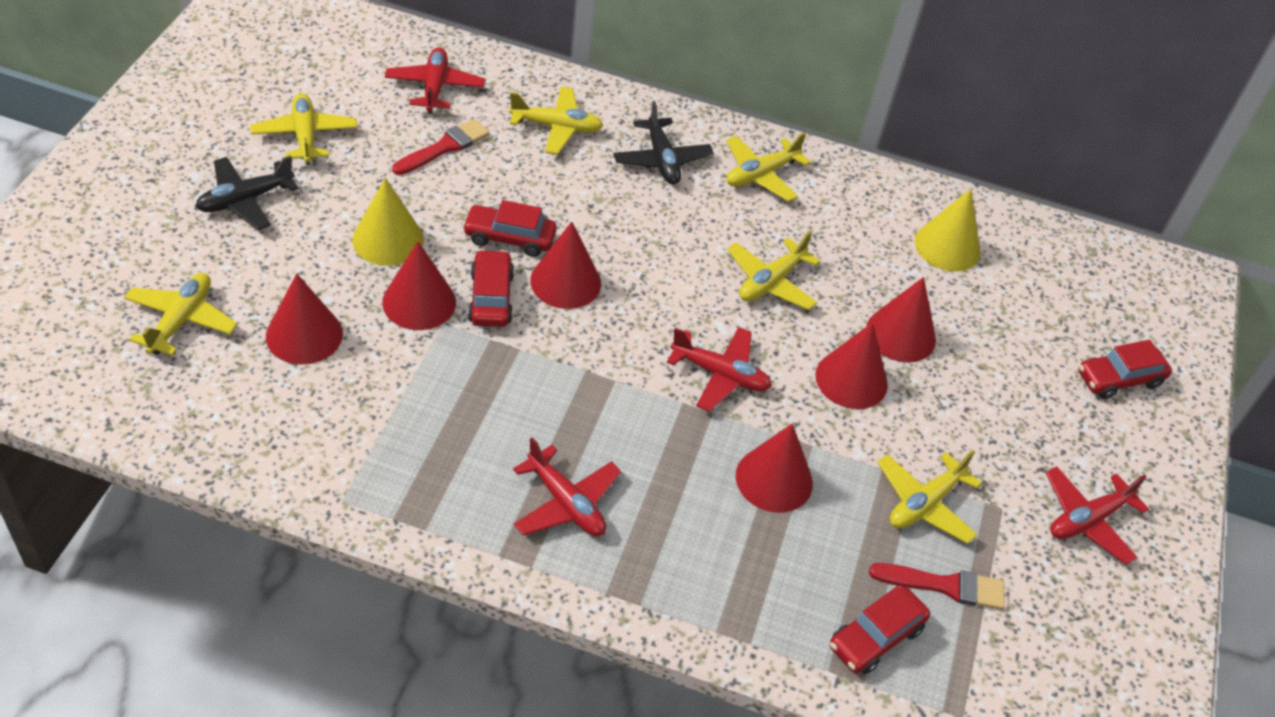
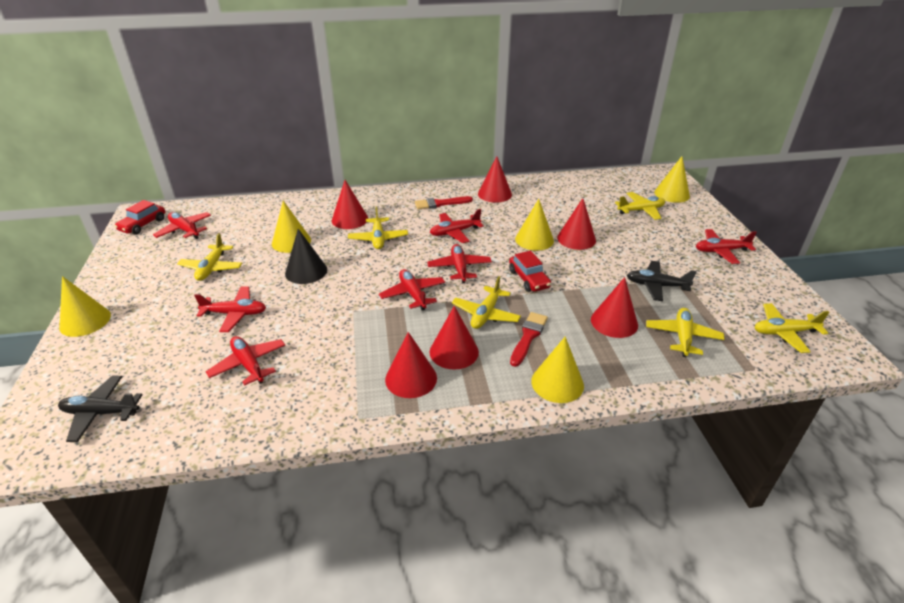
black cone: none = 0 -> [285,229,327,284] = 1
red car: [462,200,557,257] [468,249,514,327] [830,586,930,674] [1078,340,1172,399] = 4 -> [114,200,165,235] [509,251,551,292] = 2
red plane: [385,47,485,114] [513,437,622,536] [667,327,772,412] [1046,467,1149,565] = 4 -> [153,212,211,239] [194,286,266,332] [206,336,285,385] [379,269,445,310] [427,244,492,283] [430,209,484,243] [696,229,757,264] = 7
yellow cone: [352,178,424,266] [915,189,980,271] = 2 -> [59,276,111,337] [272,201,311,253] [515,199,554,251] [531,336,584,403] [654,156,690,203] = 5

